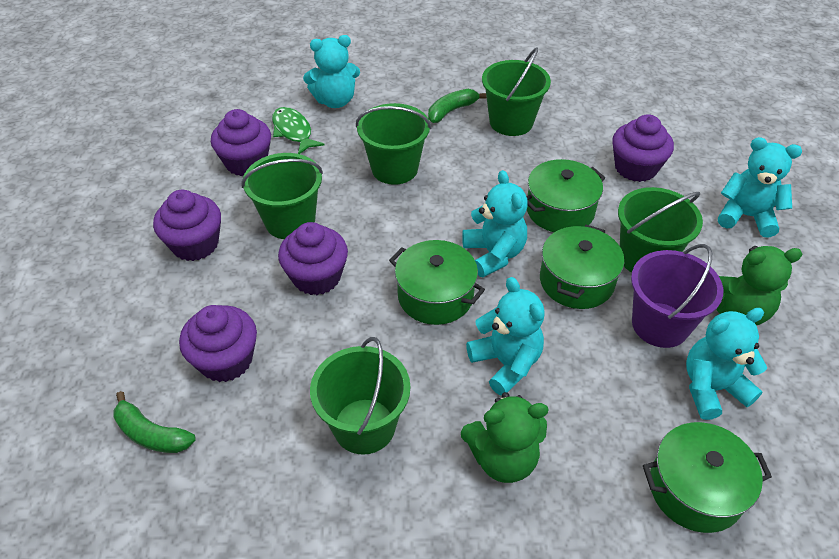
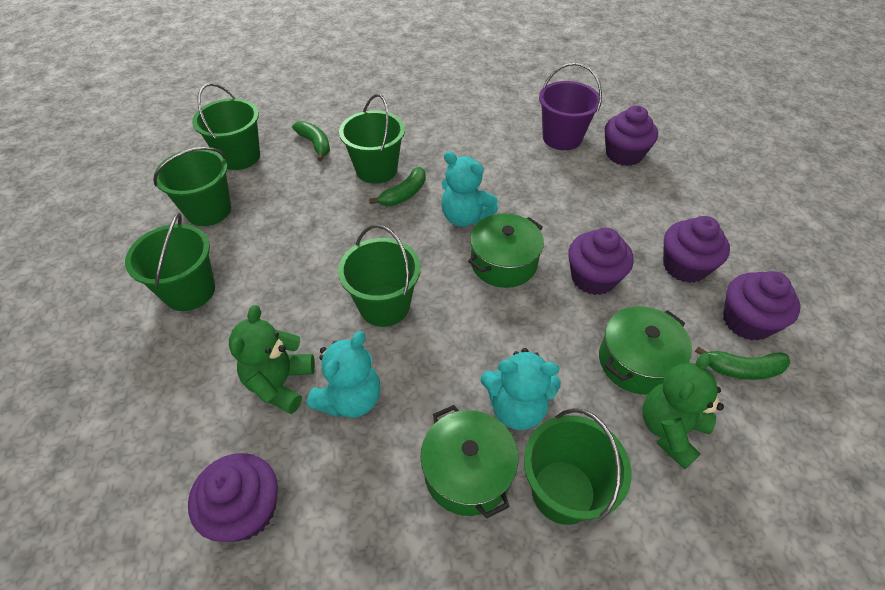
green banana: [114,391,196,453] [428,89,487,123] = 2 -> [292,121,330,161] [369,167,426,206] [695,346,790,380] = 3
green bucket: [242,153,323,239] [310,337,410,455] [356,103,431,185] [482,48,551,136] [618,187,703,273] = 5 -> [125,212,215,311] [153,147,231,226] [192,83,260,170] [338,224,421,327] [339,94,405,184] [524,408,631,525] = 6
green fish: [272,107,325,154] = 1 -> none = 0
green pot: [389,240,485,325] [527,159,605,232] [540,225,624,309] [643,422,772,533] = 4 -> [420,405,518,519] [468,213,544,288] [599,306,692,395] = 3
turquoise teddy bear: [303,35,360,108] [462,170,528,277] [466,277,545,396] [686,308,767,420] [718,137,802,238] = 5 -> [307,331,381,418] [441,151,498,227] [481,348,561,430] = 3

